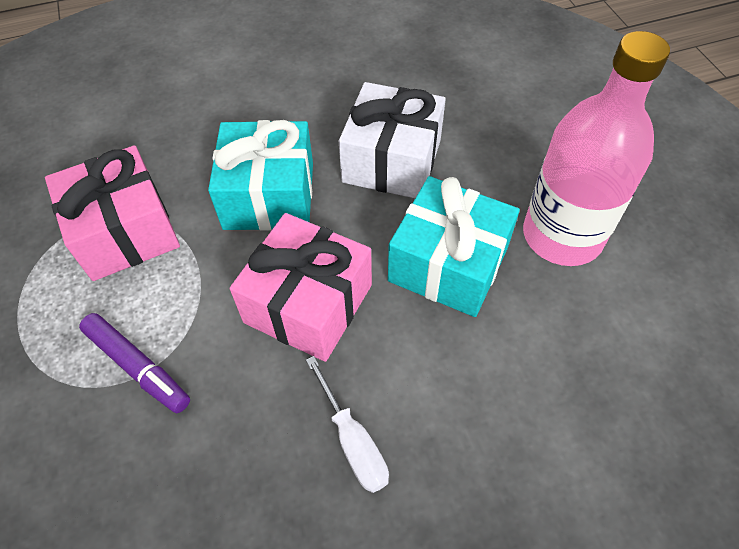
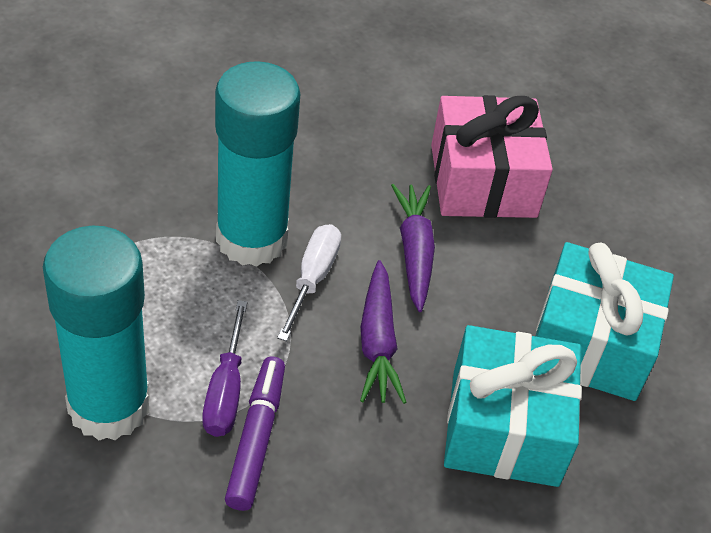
pink bottle: [523,31,670,266] = 1 -> none = 0
pink gift: [45,145,180,281] [230,213,372,362] = 2 -> [431,95,553,218] = 1
purple carrot: none = 0 -> [360,260,406,404] [391,184,435,312] = 2
purple screwdriver: none = 0 -> [203,300,248,437] = 1
turquoise glue stick: none = 0 -> [43,226,150,441] [215,61,300,267] = 2
white gift: [339,82,446,198] = 1 -> none = 0

